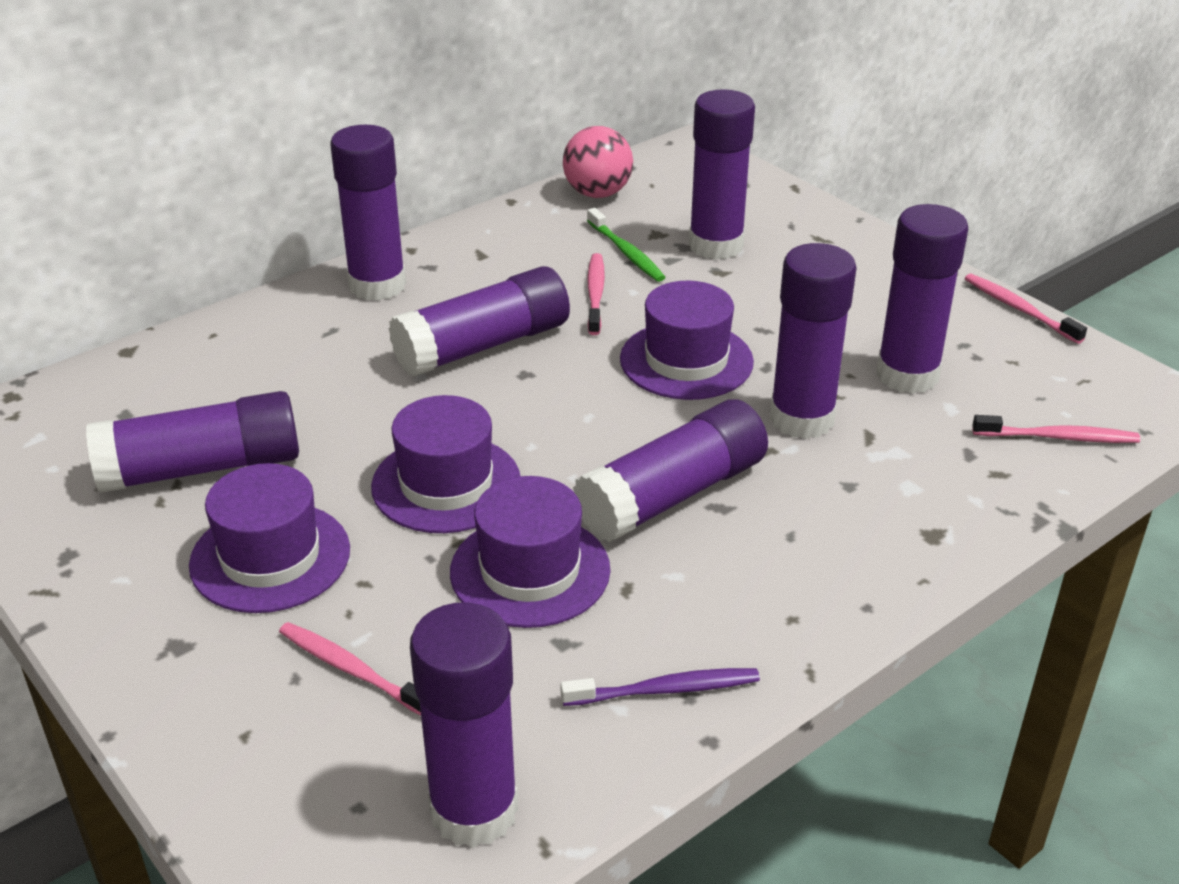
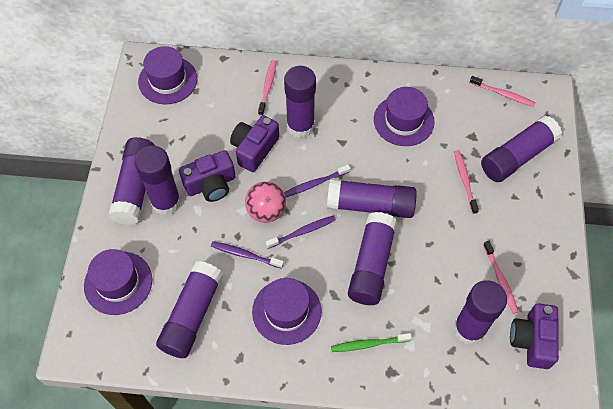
purple camera: none = 0 -> [179,150,236,202] [230,115,279,172] [510,303,559,369] = 3
purple toothbrush: [560,668,760,706] = 1 -> [211,241,284,269] [265,216,336,249] [284,165,351,197] = 3

